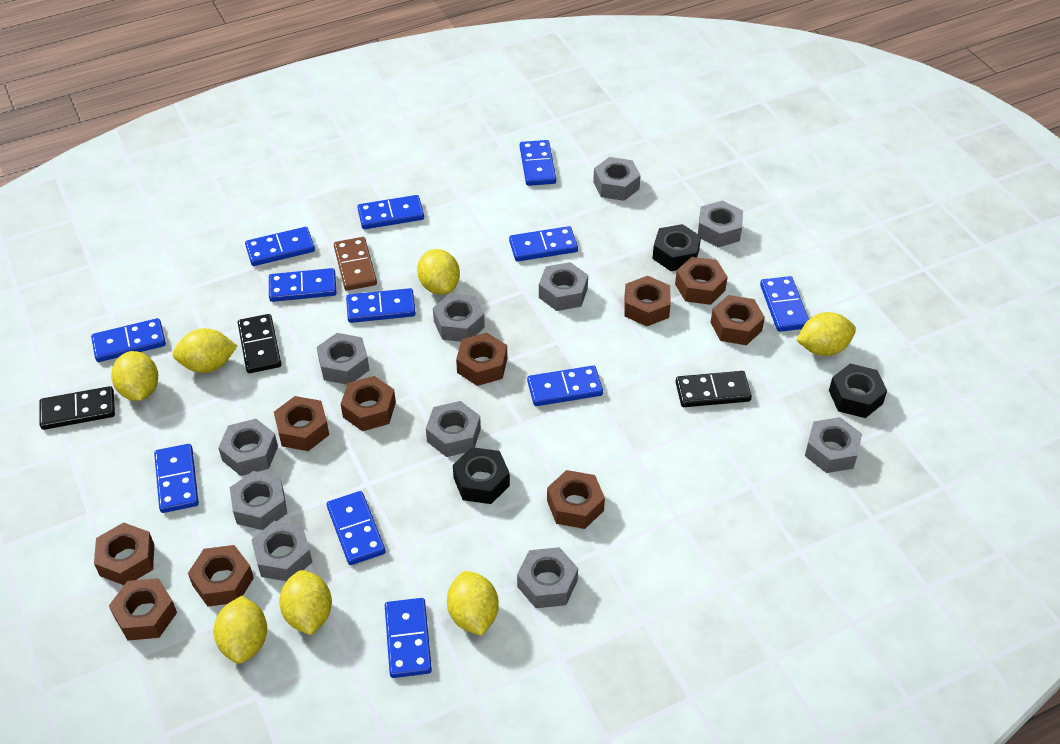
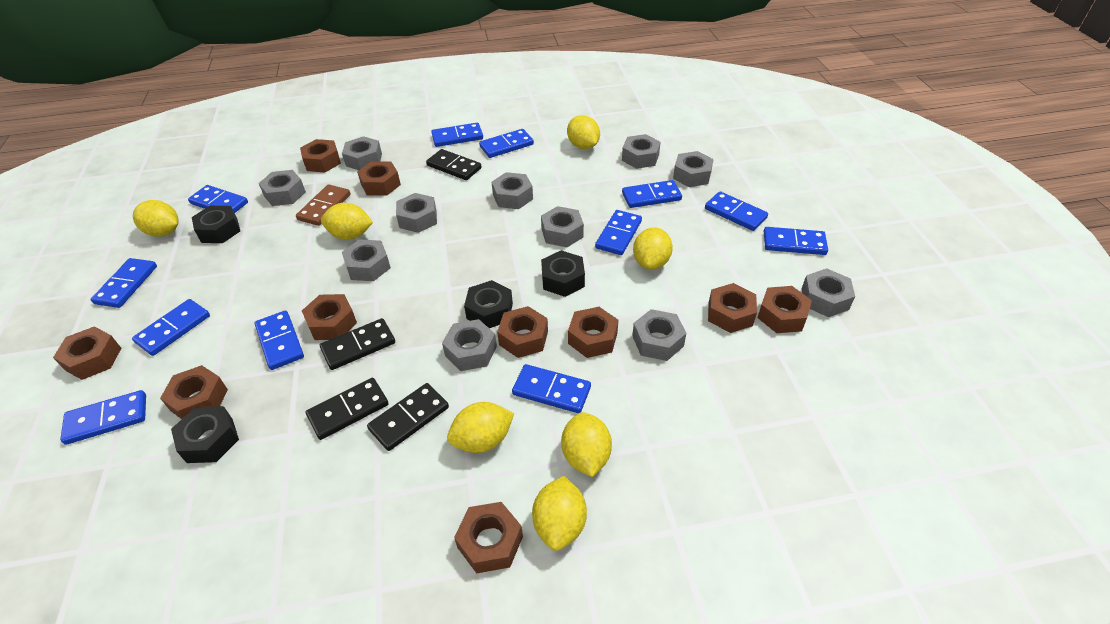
black domino: [40,386,115,430] [238,314,281,373] [675,371,752,407] = 3 -> [306,378,389,440] [320,318,395,370] [367,383,449,451] [426,149,481,180] = 4
black nut: [453,447,510,504] [652,224,701,271] [829,364,887,418] = 3 -> [171,406,239,463] [192,206,240,243] [464,280,513,328] [541,250,585,297] = 4

